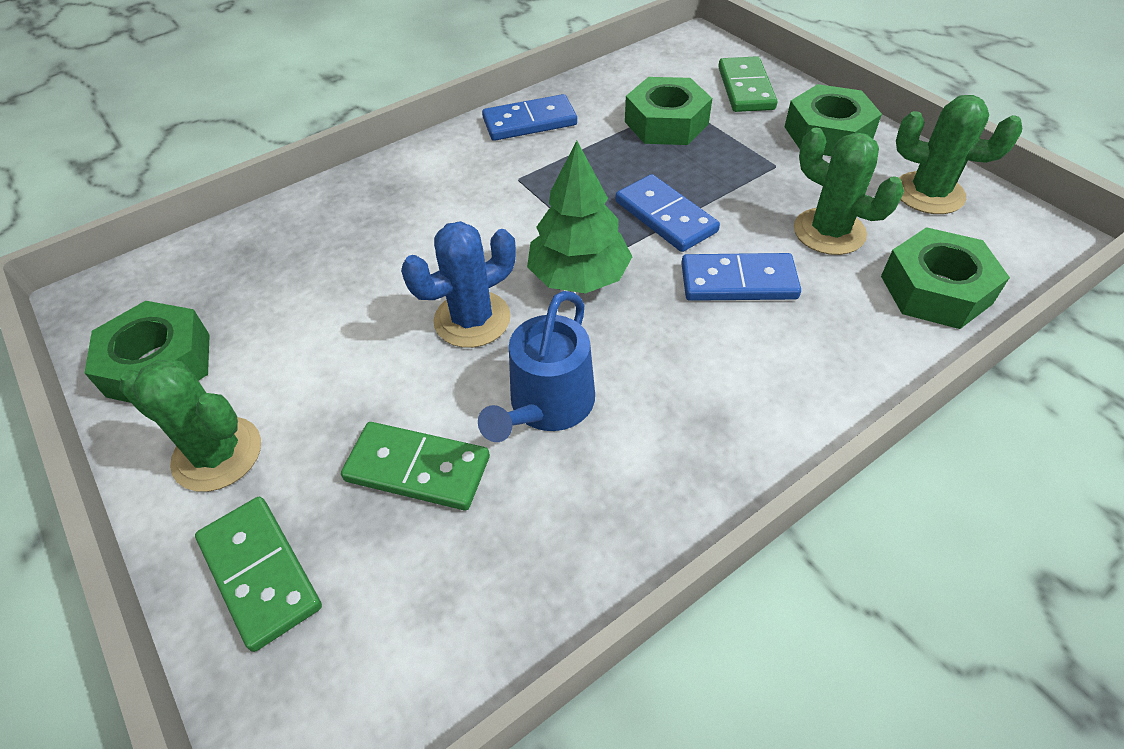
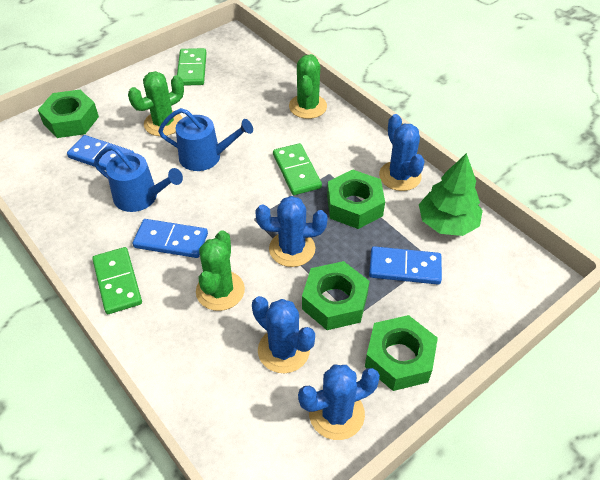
blue cactus: [401,221,516,348] = 1 -> [252,296,315,373] [256,196,328,267] [298,365,380,440] [379,114,424,191] = 4
blue watering can: [478,291,595,442] = 1 -> [94,146,183,212] [158,108,253,171] = 2

